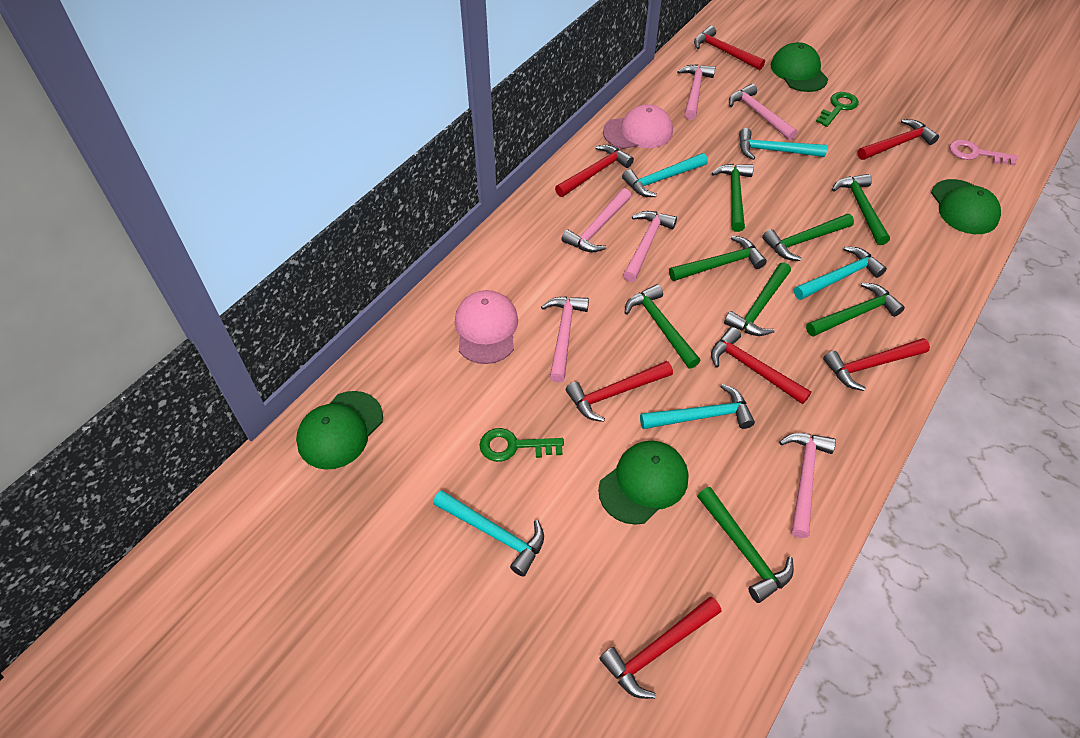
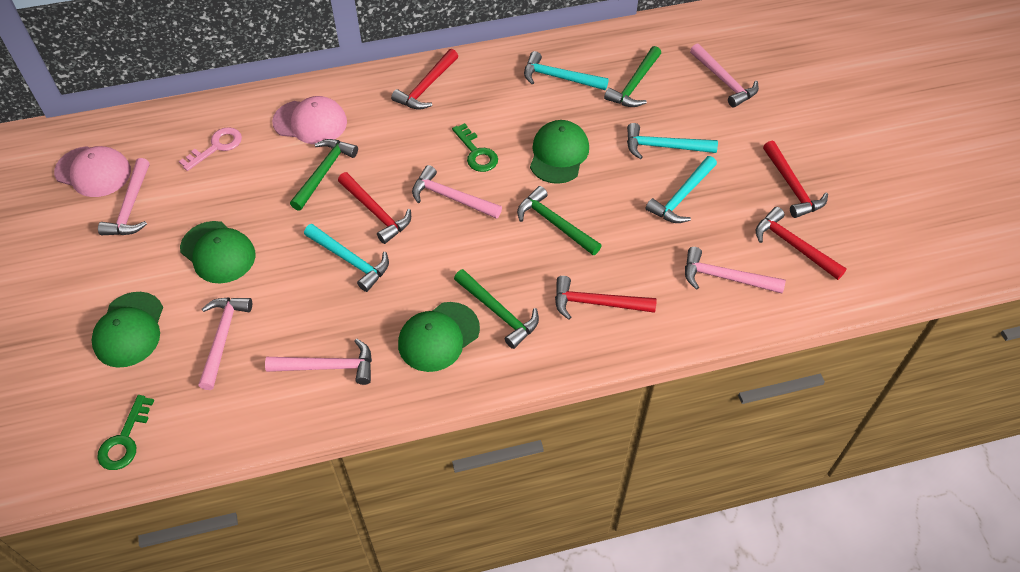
green hammer: [624,284,701,369] [669,236,767,281] [697,487,794,603] [711,164,754,232] [724,263,791,336] [762,214,854,261] [806,283,905,337] [832,174,890,245] = 8 -> [290,139,358,211] [454,269,539,349] [517,186,602,255] [604,46,661,107] = 4
red hammer: [555,145,634,197] [566,361,673,422] [599,597,721,699] [694,26,765,70] [711,327,812,404] [823,338,930,391] [857,119,939,160] = 7 -> [338,172,411,244] [391,49,458,110] [555,276,657,320] [756,207,847,280] [763,141,828,218] = 5
turquoise hammer: [433,490,544,577] [622,153,708,197] [640,384,755,429] [739,128,827,160] [794,247,887,300] = 5 -> [304,224,389,292] [524,51,609,90] [627,123,718,159] [645,156,717,223] = 4

